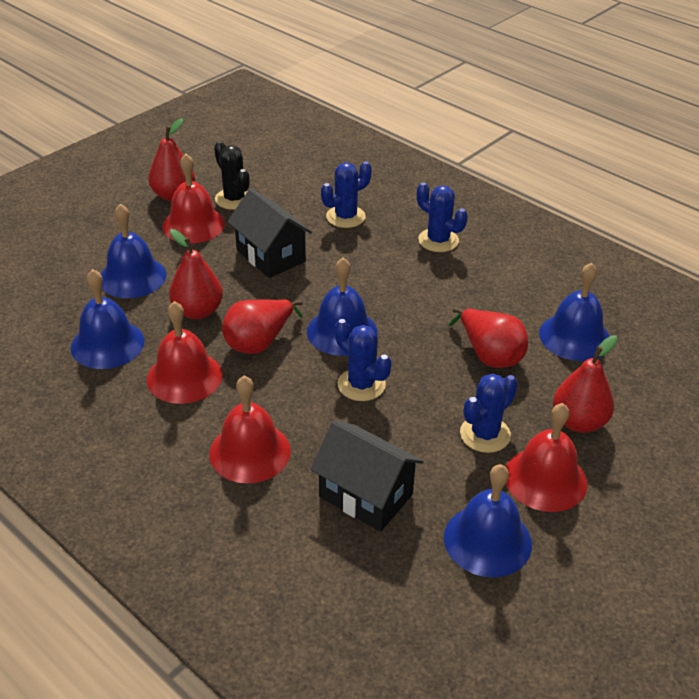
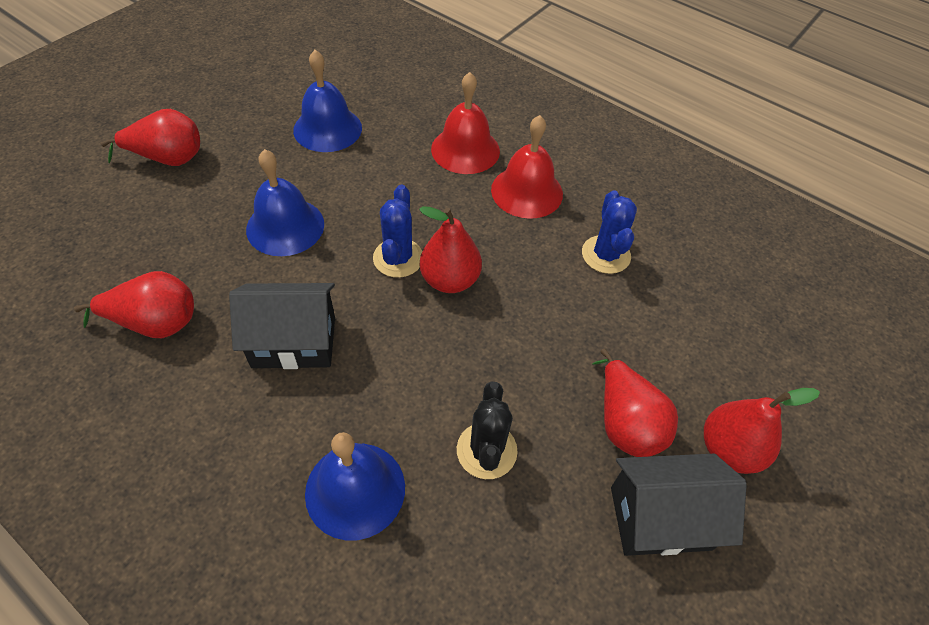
blue bell: [71,269,144,369] [101,204,166,298] [307,257,378,356] [444,464,532,578] [539,263,610,361] = 5 -> [246,149,324,256] [293,50,362,152] [305,432,405,541] = 3
blue cactus: [321,161,372,228] [335,319,392,401] [417,182,468,252] [460,374,518,453] = 4 -> [373,185,422,278] [582,190,637,274] = 2
red bell: [147,301,222,404] [162,154,225,243] [209,376,291,483] [506,403,588,512] = 4 -> [431,72,500,174] [491,115,563,219] = 2

